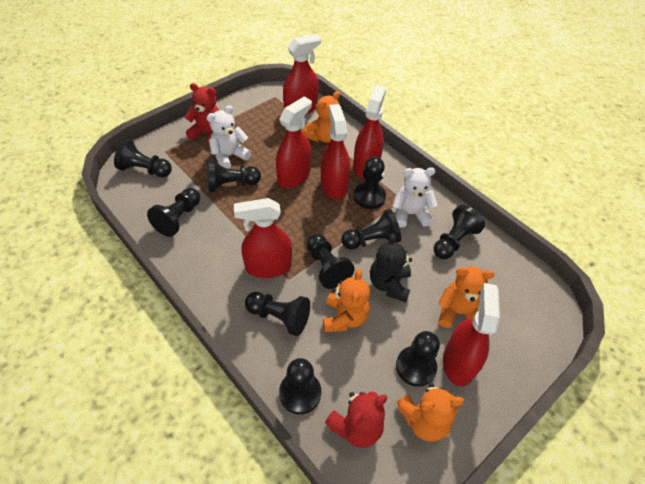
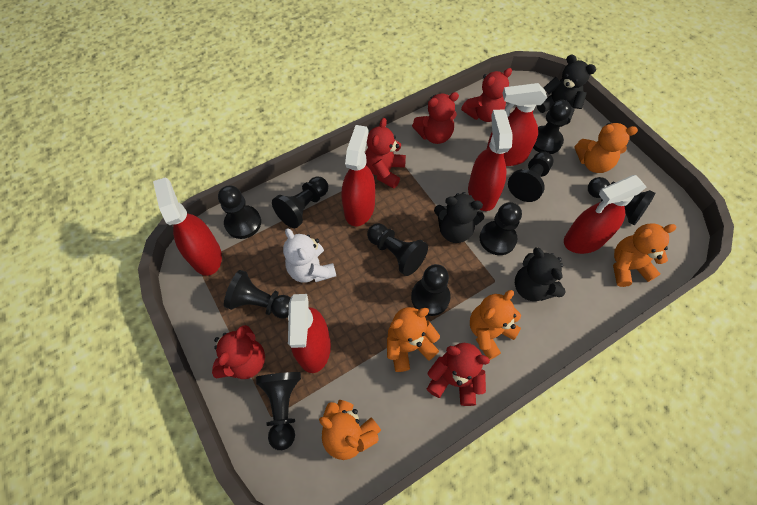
black teddy bear: [370,233,412,303] = 1 -> [434,192,484,243] [515,247,566,301] [537,54,596,125] = 3
orange teddy bear: [303,91,340,143] [323,269,370,332] [396,383,464,442] [438,266,494,328] = 4 -> [319,400,381,460] [387,307,440,372] [470,290,521,360] [575,123,638,173] [613,223,677,287] = 5
red teddy bear: [184,83,219,143] [325,391,387,448] = 2 -> [212,325,265,379] [365,118,406,189] [412,92,459,144] [427,343,490,406] [461,68,512,122] = 5
white teddy bear: [207,105,251,169] [392,167,437,228] = 2 -> [283,228,336,283] = 1

